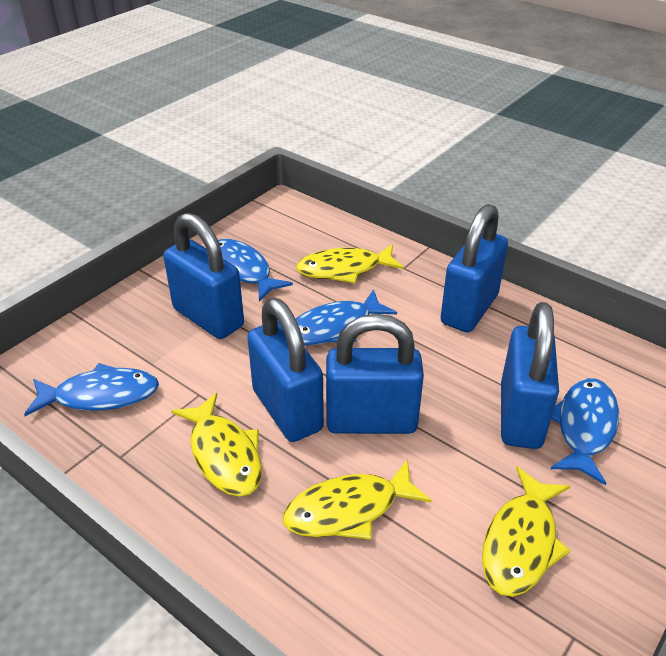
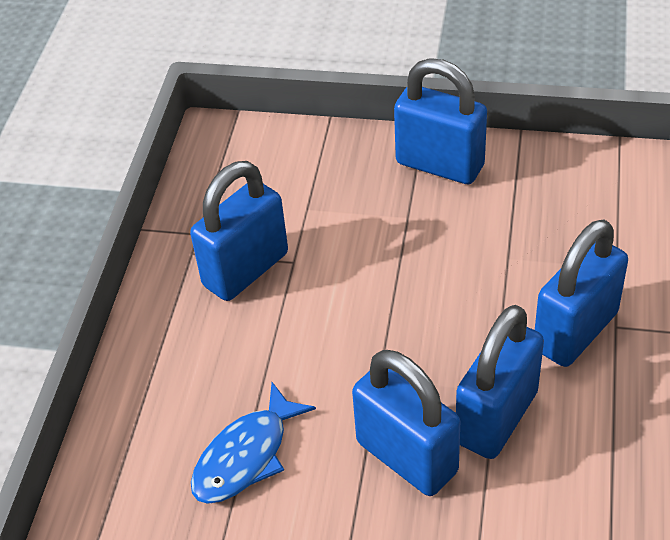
blue fish: [24,363,159,416] [218,239,293,301] [295,289,397,345] [551,378,619,485] = 4 -> [191,382,316,504] = 1
yellow fish: [171,393,262,496] [283,459,432,540] [296,244,404,283] [482,467,571,597] = 4 -> none = 0

